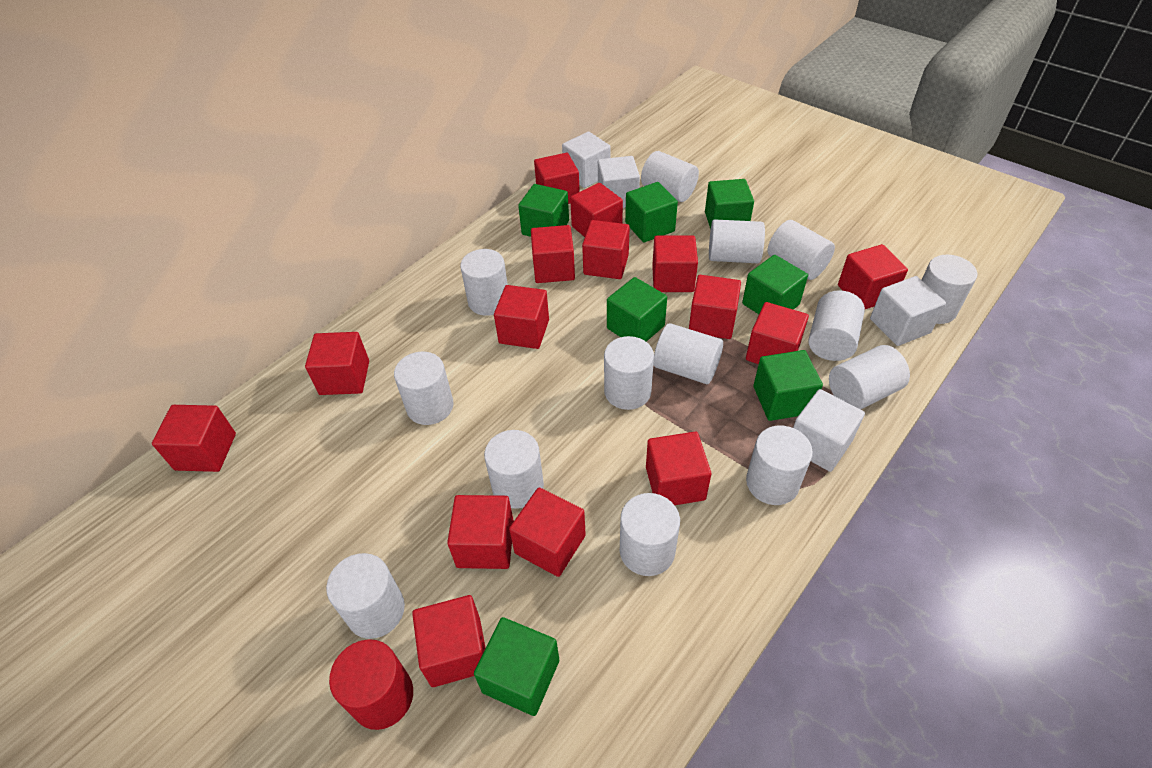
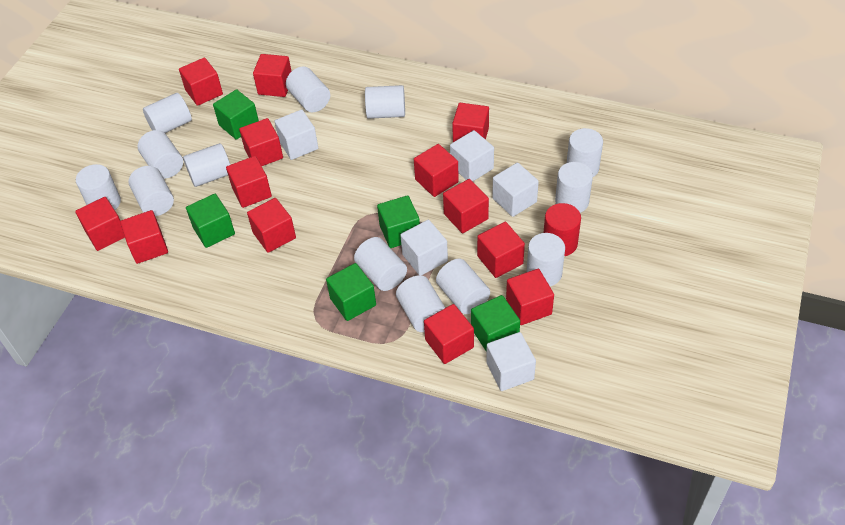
green cube: [474,617,559,716] [518,184,569,237] [607,277,667,342] [625,182,678,242] [705,179,754,230] [742,255,808,314] [753,350,823,421] = 7 -> [186,194,235,248] [213,89,259,140] [326,263,376,321] [377,195,420,248] [471,295,520,352] = 5
red cube: [152,405,236,472] [305,332,369,395] [412,595,486,687] [447,495,514,569] [494,285,549,349] [509,488,586,577] [531,225,575,283] [534,153,580,204] [570,183,623,237] [582,220,630,279] [646,432,711,505] [652,235,698,292] [689,275,741,339] [746,302,809,364] [838,244,908,309] = 15 -> [75,197,125,251] [120,210,168,264] [179,57,223,106] [226,156,272,208] [239,118,283,166] [247,198,296,253] [253,54,292,97] [414,144,459,197] [424,304,474,364] [443,179,489,233] [452,103,489,142] [477,222,525,278] [506,269,554,325] = 13
white cube: [562,132,611,188] [598,156,640,208] [793,389,865,472] [870,276,946,346] = 4 -> [275,110,318,160] [400,220,448,275] [450,130,494,181] [486,332,536,391] [492,163,539,217] = 5
white cylinder: [326,553,405,639] [394,352,453,425] [460,249,508,316] [484,430,544,509] [604,336,654,410] [620,493,680,576] [641,151,699,202] [654,323,723,384] [709,219,765,263] [746,426,813,505] [768,220,835,280] [808,290,865,361] [829,345,910,410] [922,255,977,324] = 14 -> [76,164,121,210] [128,166,174,216] [138,130,183,179] [143,93,192,133] [183,143,230,187] [286,67,330,112] [354,237,407,291] [365,85,405,119] [396,275,445,332] [436,259,490,314] [527,233,565,286] [555,162,593,213] [567,128,603,177] = 13

